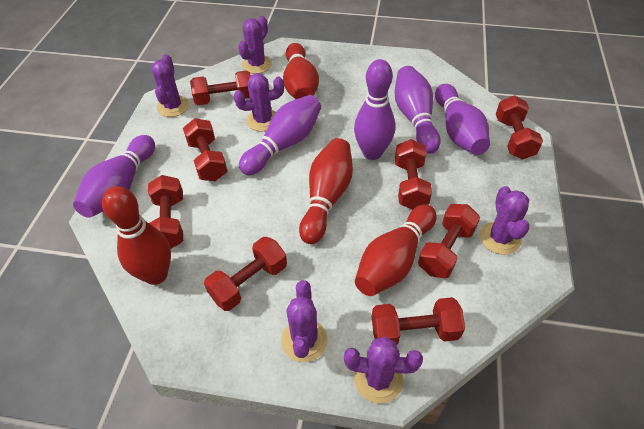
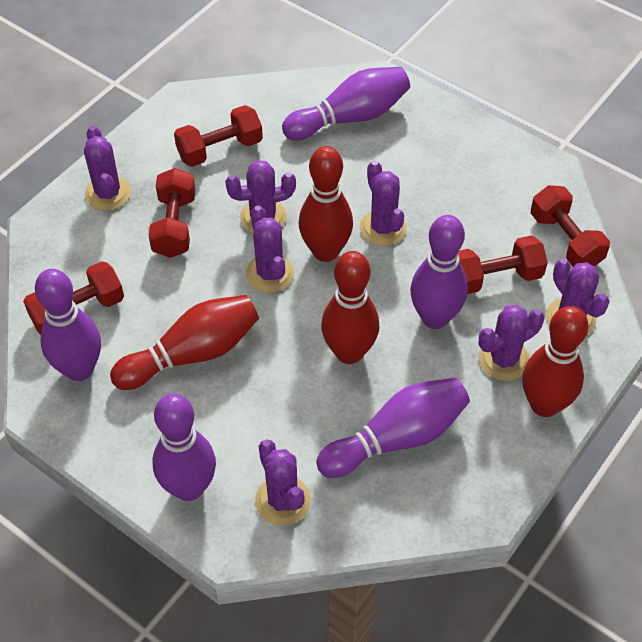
purple cactus: [151,54,189,117] [234,73,284,132] [238,16,272,74] [281,280,328,362] [344,337,423,403] [480,186,530,255] = 6 -> [84,126,131,211] [225,160,296,233] [246,206,294,293] [255,440,311,526] [360,160,407,246] [479,305,544,381] [546,259,610,334] = 7
red dumbbell: [148,175,183,249] [183,118,227,181] [190,70,251,105] [204,237,287,311] [372,297,465,345] [395,139,432,209] [418,204,480,278] [496,96,543,159] = 8 -> [23,261,124,335] [149,168,195,258] [174,105,263,167] [458,236,548,294] [531,185,610,267] = 5

